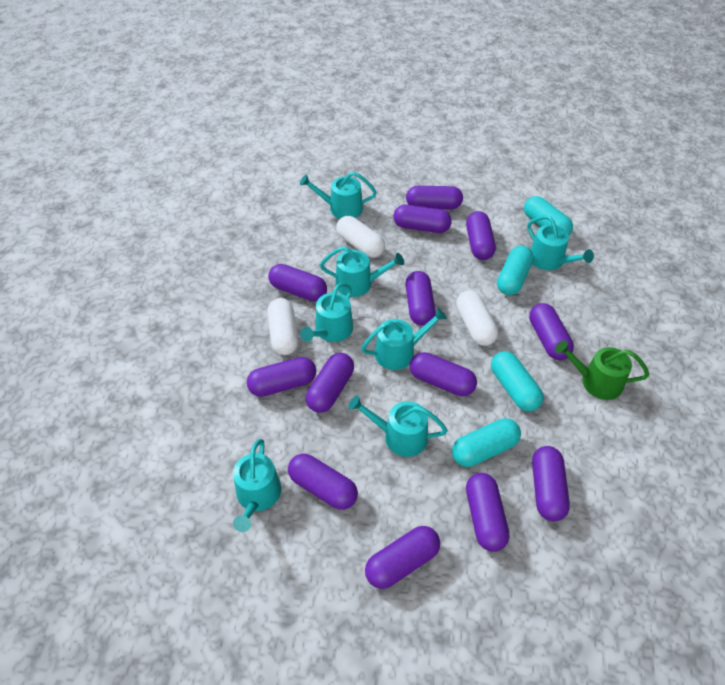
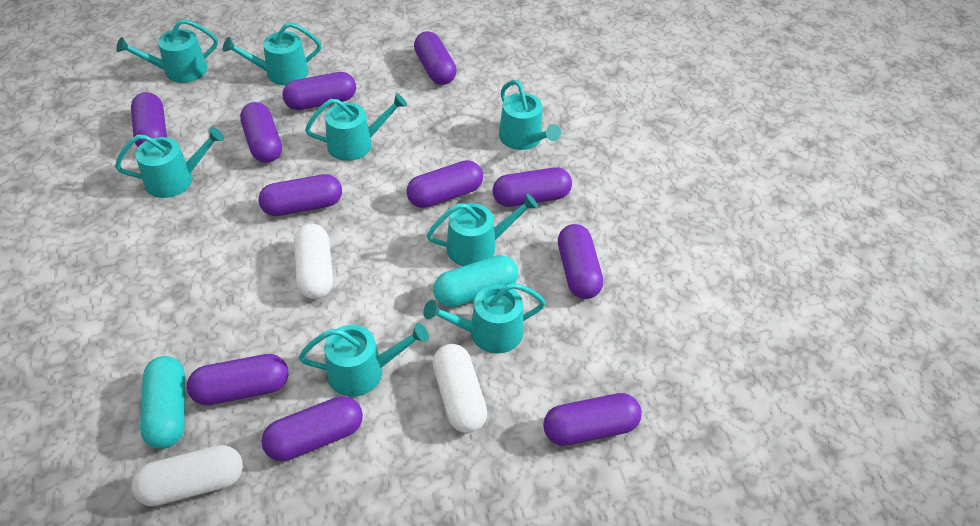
green watering can: [555,340,649,400] = 1 -> none = 0
purple capsule: [247,357,316,397] [268,264,327,301] [288,454,358,510] [306,353,354,413] [365,526,440,589] [393,205,452,233] [405,271,436,326] [406,186,463,210] [410,352,477,396] [466,211,496,260] [466,473,509,552] [529,303,574,360] [532,446,570,521] = 13 -> [131,92,167,147] [187,354,288,405] [240,102,282,163] [258,174,342,216] [261,396,363,461] [282,72,356,110] [407,160,483,208] [414,31,457,85] [493,167,572,207] [543,393,642,446] [558,224,603,299] = 11
turquoise capsule: [452,418,521,467] [491,351,544,411] [497,246,534,295] [524,196,573,235] = 4 -> [140,356,185,449] [433,255,518,307] = 2
turquoise watering can: [233,439,281,532] [300,172,376,219] [300,283,353,342] [320,246,404,297] [349,395,448,457] [361,308,447,370] [527,215,594,270] = 7 -> [115,127,224,198] [116,19,218,83] [223,22,321,85] [299,323,429,397] [305,93,407,161] [423,283,546,354] [427,193,538,266] [499,80,561,150] = 8

